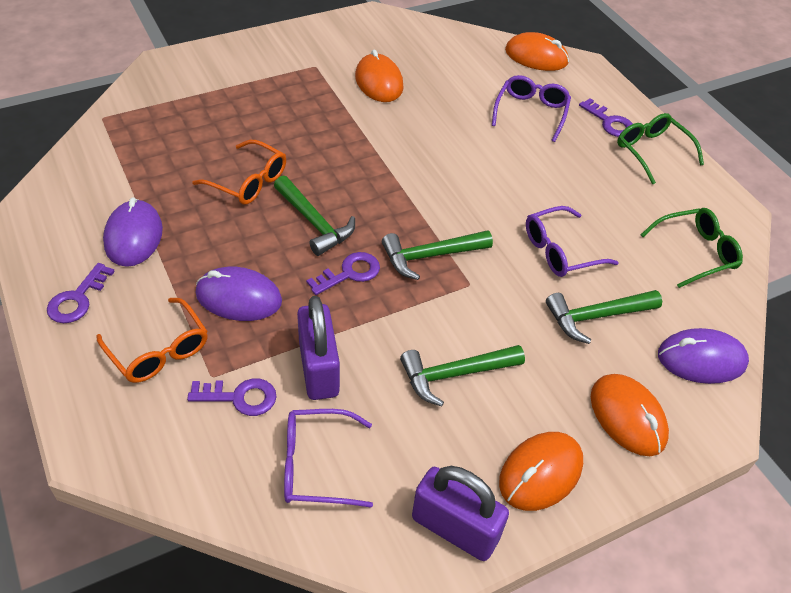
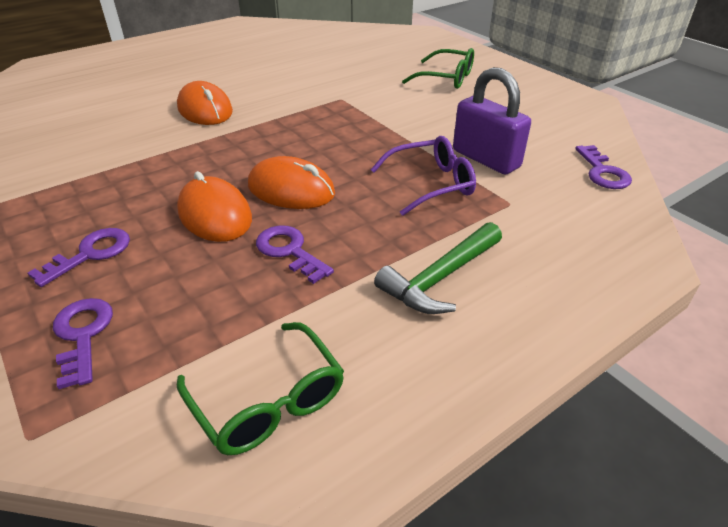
green hammer: [274,176,355,256] [382,230,493,280] [400,345,525,406] [546,290,662,344] = 4 -> [374,222,502,314] = 1
orange glasses: [96,298,208,383] [192,140,286,205] = 2 -> none = 0
orange mouse: [355,50,404,102] [499,432,583,511] [505,32,569,71] [591,374,669,456] = 4 -> [177,81,233,125] [177,171,252,242] [248,156,335,209] = 3
purple glasses: [284,409,373,508] [492,75,571,142] [526,206,619,277] = 3 -> [370,136,476,216] = 1
purple mouse: [103,197,163,267] [195,267,282,321] [658,328,749,384] = 3 -> none = 0
purple padlock: [297,296,340,400] [412,466,509,561] = 2 -> [453,67,531,175] = 1

